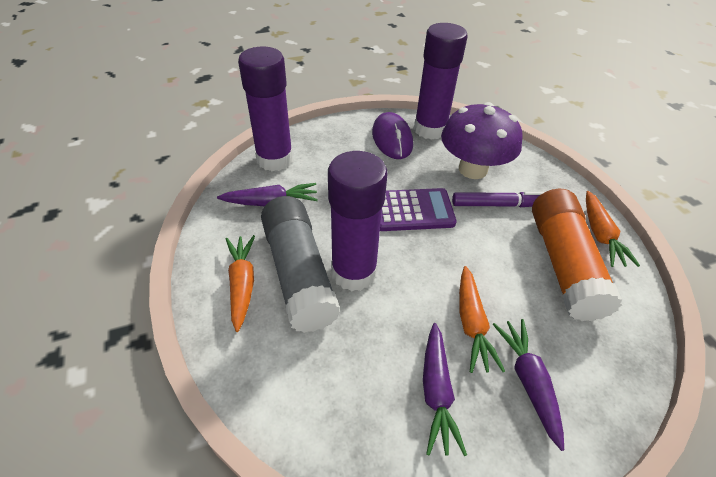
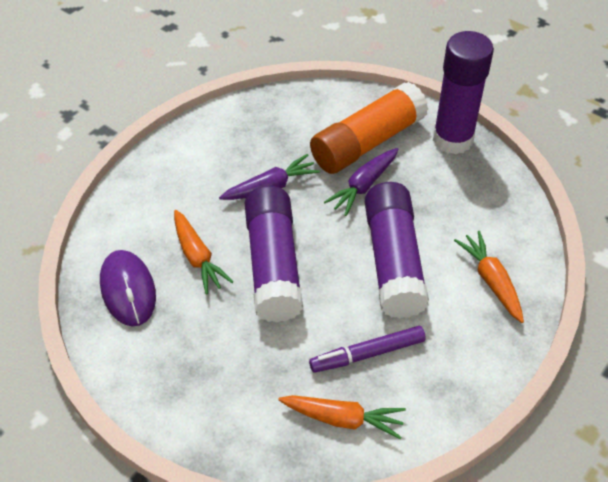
grey glue stick: [261,196,340,333] = 1 -> none = 0
purple calculator: [380,188,457,231] = 1 -> none = 0
purple carrot: [217,183,318,206] [423,323,467,456] [492,319,564,451] = 3 -> [219,154,320,200] [324,148,399,216] = 2
purple mushroom: [441,102,523,179] = 1 -> none = 0

